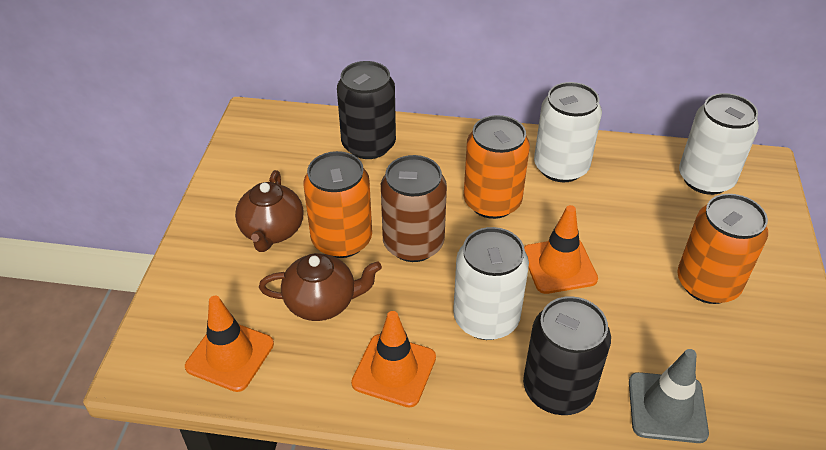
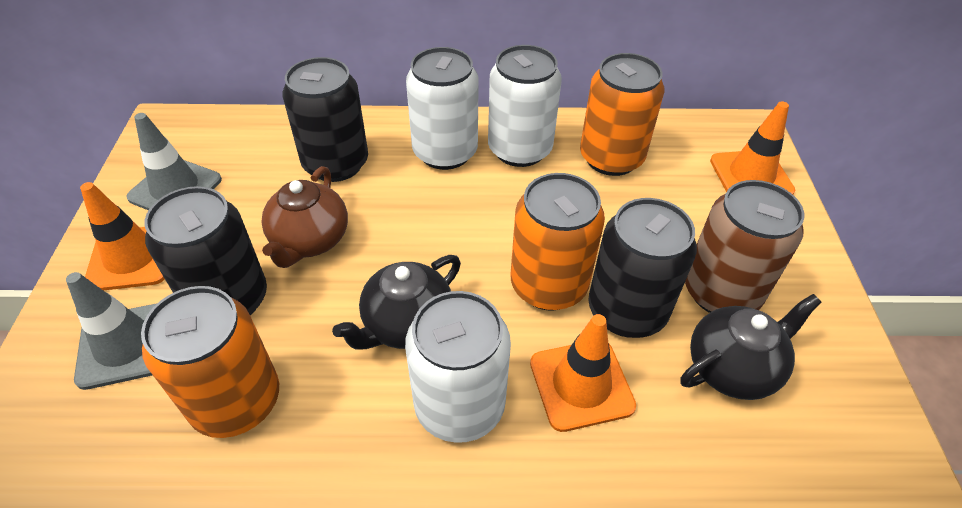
black can: [337,61,396,159] [523,296,611,415] = 2 -> [145,186,267,316] [282,57,368,182] [588,198,697,338] = 3
black teapot: none = 0 -> [332,255,461,349] [680,294,821,400] = 2
brown teapot: [235,170,304,252] [259,253,382,321] = 2 -> [261,166,348,268] = 1
grey traffic cone: [629,349,709,443] = 1 -> [66,272,157,390] [126,113,222,210] = 2

